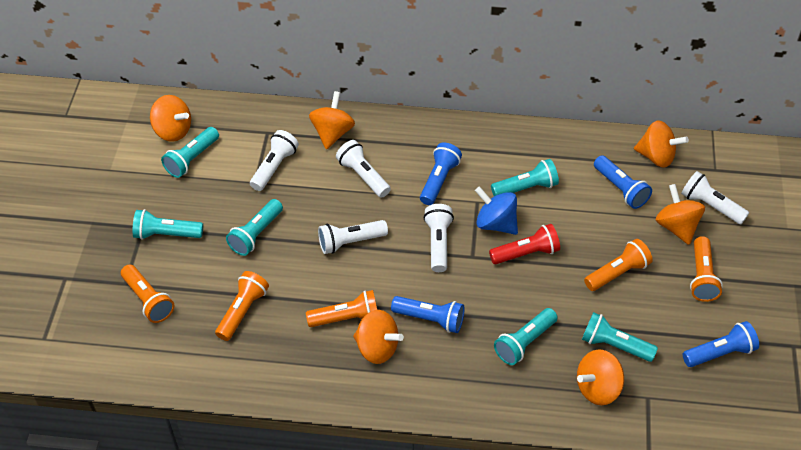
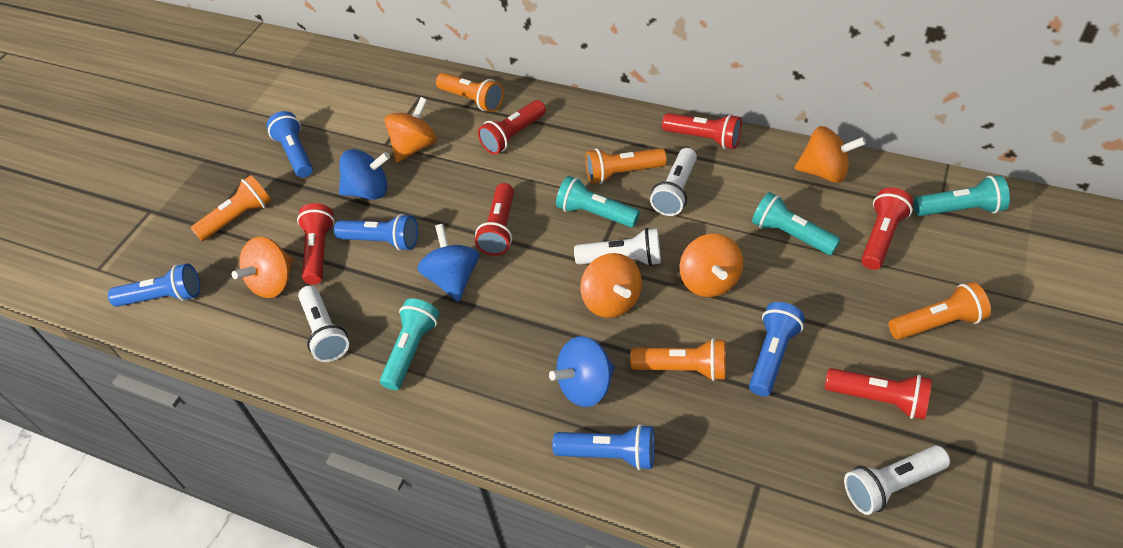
blue flashlight: [391,296,465,333] [420,142,462,205] [594,155,652,209] [683,321,759,367] = 4 -> [108,263,200,307] [267,111,313,178] [334,214,418,251] [552,424,655,470] [749,302,805,397] = 5
blue spinning top: [475,186,518,235] = 1 -> [339,149,390,200] [417,224,479,302] [549,336,615,407] = 3
orange spinning top: [150,95,191,142] [309,91,355,149] [353,310,404,364] [577,349,624,405] [634,120,689,168] [656,184,705,245] = 6 -> [232,237,294,298] [385,97,437,163] [580,253,642,318] [680,233,743,297] [794,126,866,183] = 5
red flashlight: [489,224,560,264] = 1 -> [297,203,335,285] [475,183,514,256] [478,100,546,155] [662,113,742,149] [825,368,932,420] [861,187,914,270] = 6
turquoise flashlight: [133,209,203,240] [161,127,219,178] [226,199,283,256] [491,159,559,196] [494,308,558,365] [582,312,658,362] = 6 -> [380,298,439,390] [556,176,640,227] [752,192,841,255] [913,175,1010,216] = 4
white flashlight: [250,130,299,191] [318,220,388,254] [336,140,391,198] [424,204,454,272] [681,171,749,224] = 5 -> [298,286,349,362] [574,228,661,266] [650,148,697,216] [844,446,950,515] = 4

